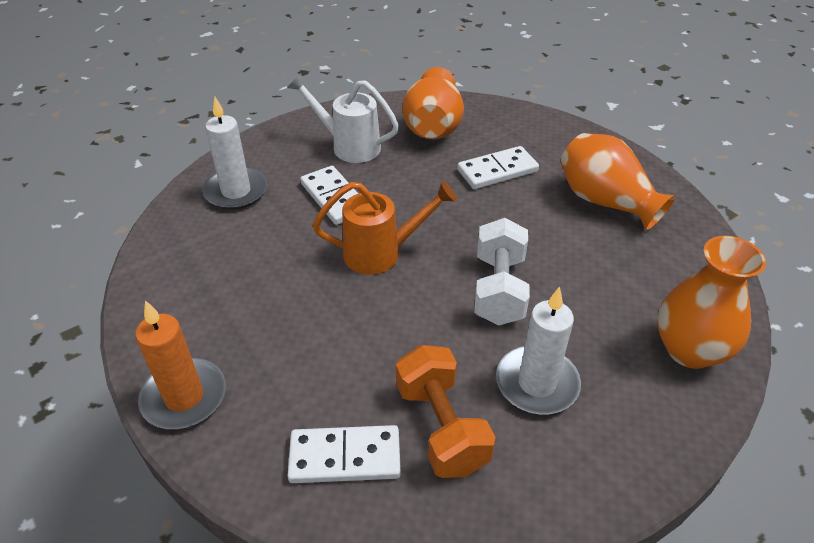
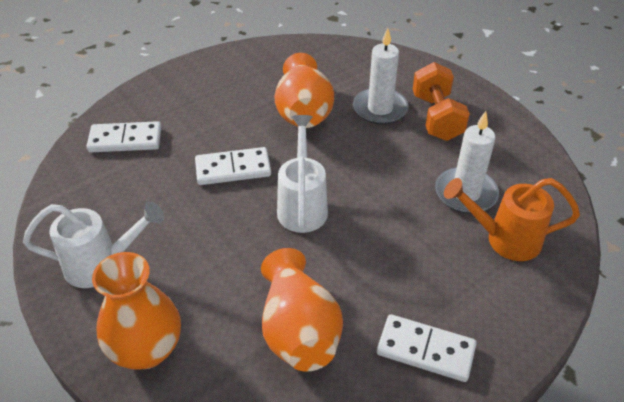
orange candle: [135,301,226,429] = 1 -> none = 0
white dumbbell: [474,218,530,325] = 1 -> none = 0
white watering can: [287,73,399,163] = 1 -> [23,202,164,288] [277,115,328,233] = 2

